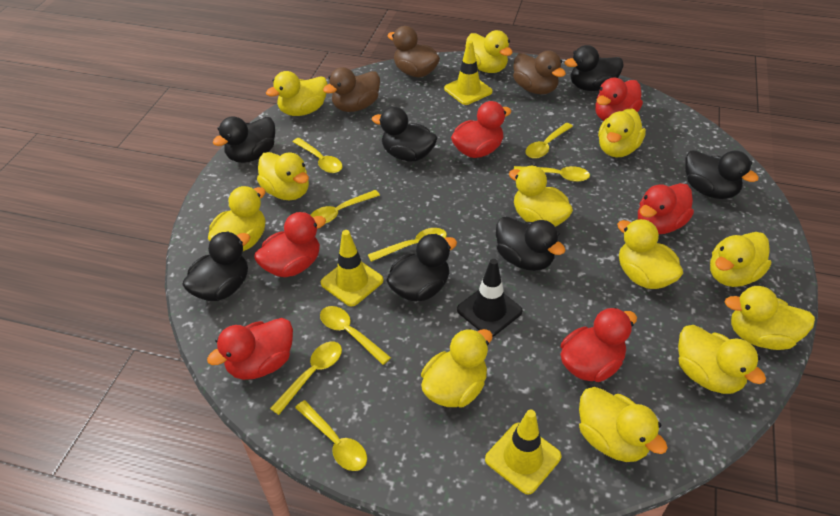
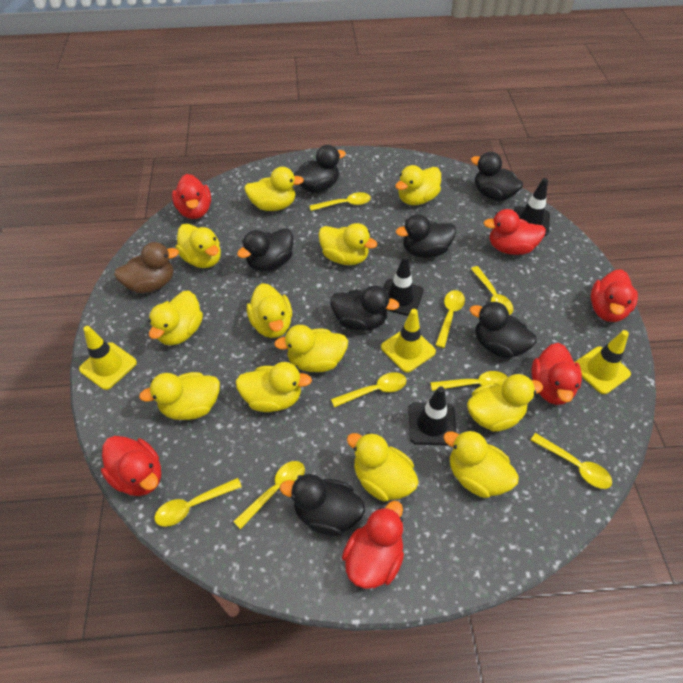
black traffic cone: [457,259,522,337] = 1 -> [383,255,424,316] [409,386,456,446] [514,178,550,236] = 3
brown duck: [323,67,380,112] [387,26,440,77] [513,50,566,94] = 3 -> [114,242,179,293] = 1

